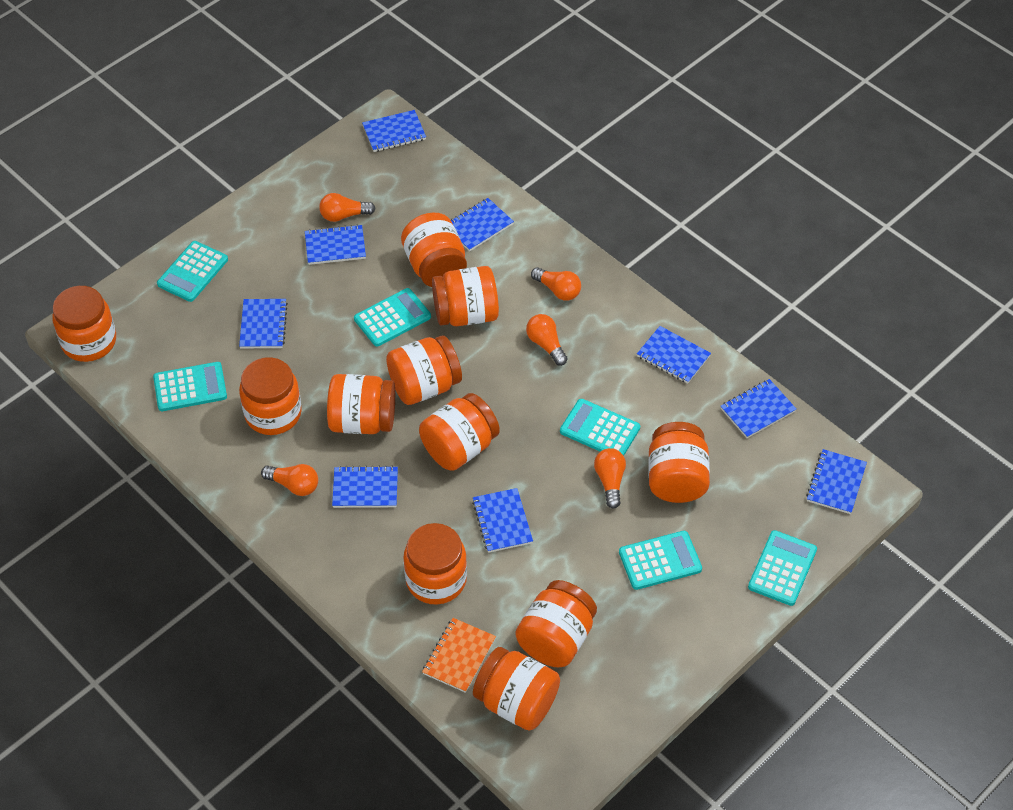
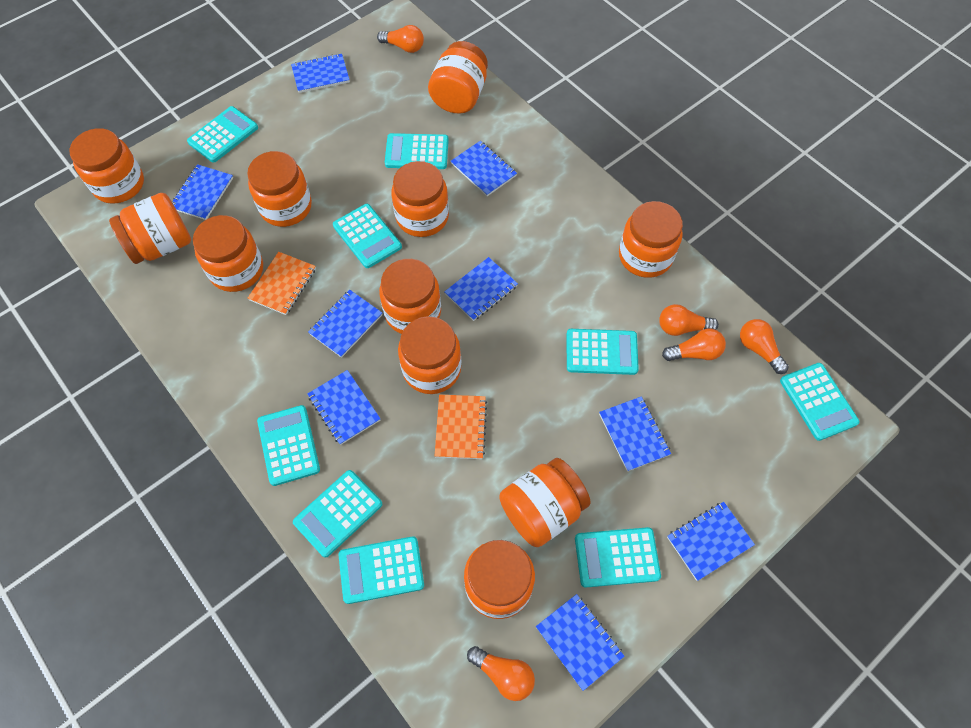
orange notebook: [422,618,496,693] = 1 -> [248,252,316,315] [435,395,487,459] = 2
turquoise calculator: [153,362,227,411] [157,241,228,302] [354,288,431,347] [560,399,640,456] [619,531,702,590] [748,530,817,606] = 6 -> [187,106,258,163] [257,405,320,486] [293,470,382,558] [333,204,402,268] [338,536,424,604] [385,133,449,169] [567,329,639,375] [575,527,661,587] [780,363,860,441] = 9

